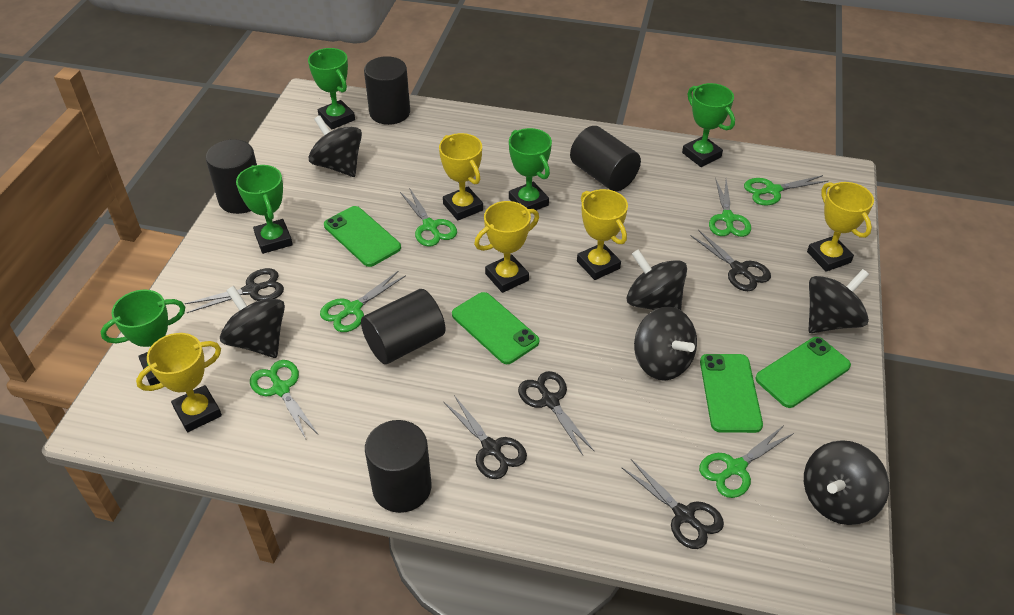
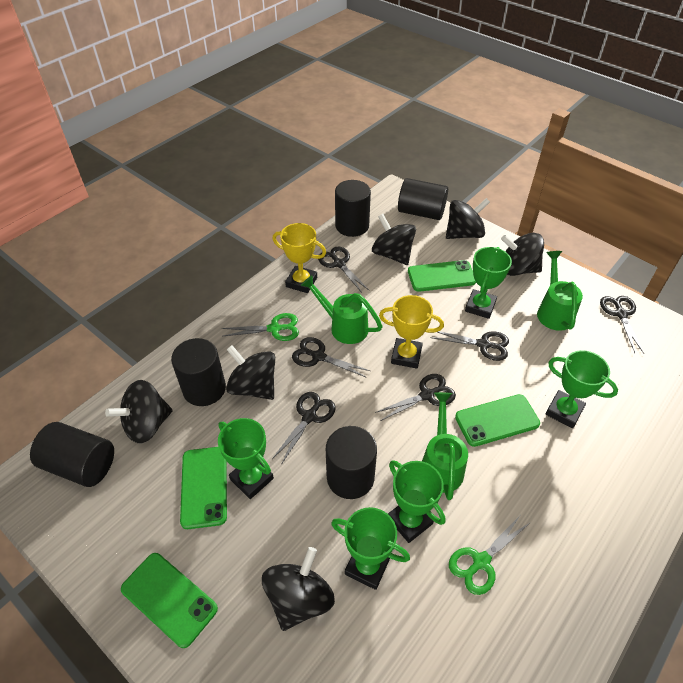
black scissors: [184,268,284,313] [444,395,527,479] [518,371,594,455] [621,459,724,549] [691,230,771,291] = 5 -> [272,392,336,465] [292,337,370,378] [318,246,370,293] [375,374,456,421] [430,331,509,361] [600,296,644,354] = 6
green scissors: [250,360,318,439] [320,271,406,332] [400,188,457,247] [699,425,794,498] [709,178,751,237] [744,175,828,206] = 6 -> [222,313,299,341] [449,516,531,595] = 2
green watering can: none = 0 -> [301,275,383,344] [422,392,468,500] [537,251,583,331] = 3
yellow trophy: [136,333,222,432] [439,133,483,220] [474,201,539,293] [577,189,628,280] [807,182,874,272] = 5 -> [272,223,326,293] [379,295,444,369] = 2

